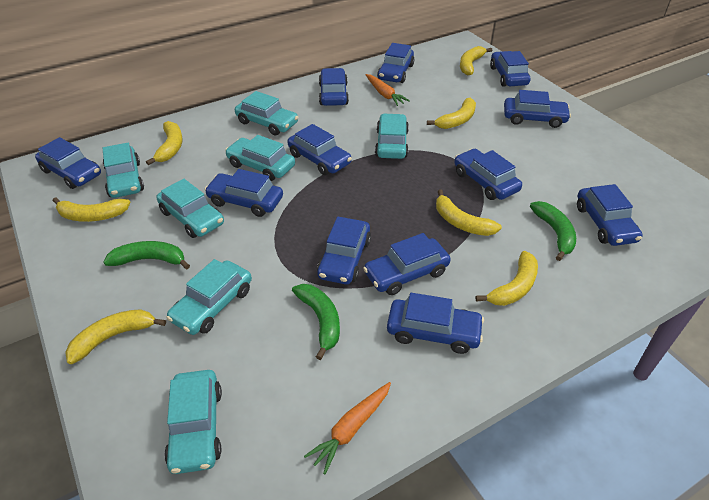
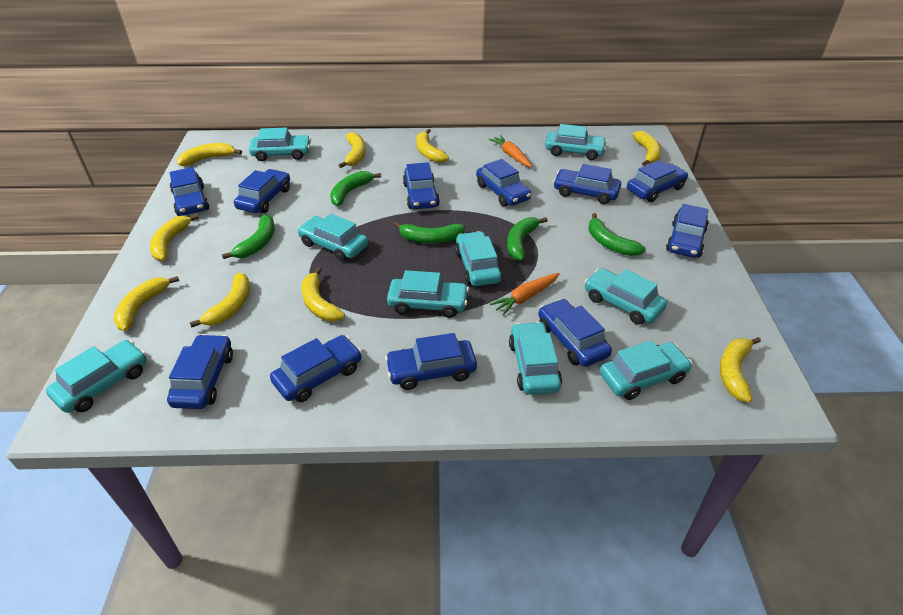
blue car: [35,137,101,189] [205,169,283,217] [287,124,352,175] [317,217,371,284] [319,68,349,106] [363,233,451,295] [377,43,414,83] [387,293,484,354] [454,149,522,200] [490,51,531,87] [504,90,571,128] [577,184,643,246] = 12 -> [167,334,233,409] [170,167,209,216] [234,169,290,213] [270,335,362,402] [385,333,477,390] [403,162,440,209] [476,159,532,207] [538,299,612,367] [553,164,621,204] [627,160,688,202] [666,204,709,258] = 11
green banana: [104,241,190,269] [292,284,340,360] [530,201,576,261] = 3 -> [222,215,275,259] [330,171,381,206] [393,221,465,243] [507,217,548,261] [588,213,646,256] = 5
turquoise car: [103,143,144,198] [156,179,224,238] [164,370,222,474] [166,259,252,335] [225,135,295,181] [235,91,298,136] [375,113,409,159] = 7 -> [46,340,147,413] [249,127,311,161] [297,214,368,261] [387,270,469,318] [455,231,502,286] [509,322,562,395] [545,124,607,160] [584,268,667,325] [600,340,692,400] = 9
yellow banana: [53,197,131,222] [65,309,166,364] [146,121,183,165] [427,98,476,129] [436,189,502,236] [460,46,492,75] [475,251,538,306] = 7 -> [113,276,179,331] [150,214,199,261] [177,143,242,166] [190,273,250,328] [301,267,345,322] [339,132,366,168] [416,129,449,163] [632,131,661,166] [720,337,761,402] = 9

